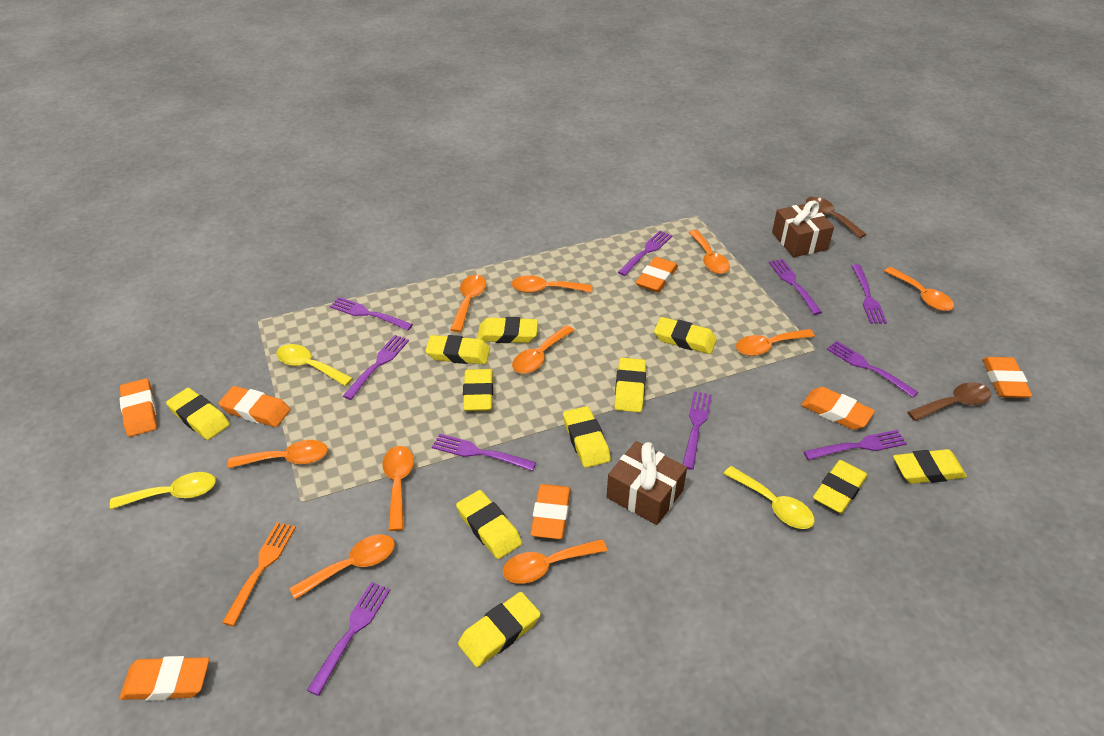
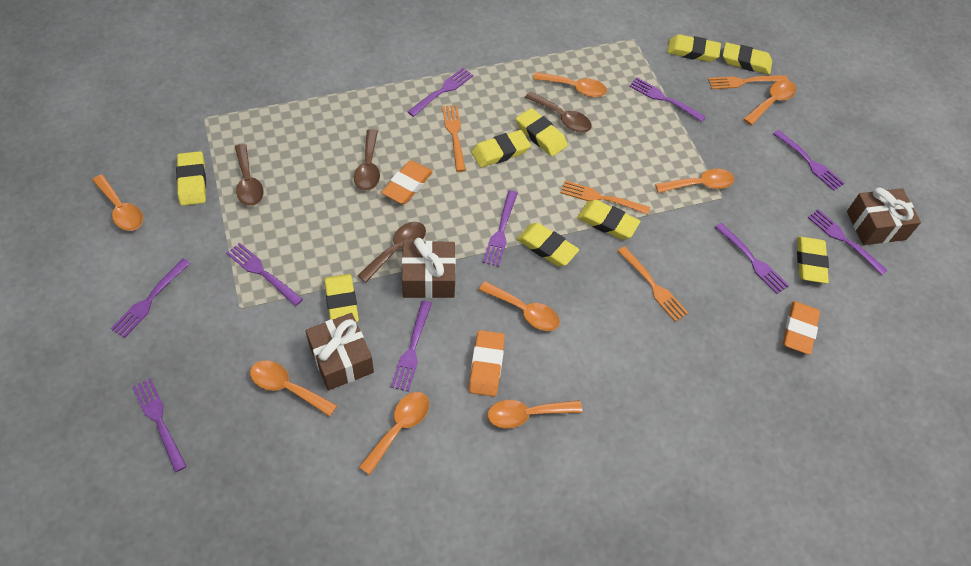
brown gift: [607,441,687,525] [772,200,834,257] = 2 -> [305,313,374,390] [402,238,456,298] [847,187,921,245] = 3
brown spoon: [806,197,867,238] [907,382,991,421] = 2 -> [235,144,264,206] [354,129,380,191] [357,222,426,283] [525,92,592,133] = 4
orange eraser: [120,378,157,437] [120,656,209,701] [219,386,291,427] [530,484,571,539] [636,257,678,293] [801,387,875,430] [983,357,1032,398] = 7 -> [381,160,433,204] [469,330,505,396] [783,301,820,355] = 3
orange fork: [222,522,296,626] = 1 -> [442,105,466,172] [561,181,650,214] [618,246,688,322] [708,75,788,89] = 4
orange spoon: [228,440,328,468] [290,534,395,600] [382,446,414,531] [450,275,486,332] [503,539,607,584] [511,275,592,293] [512,325,575,374] [688,230,730,274] [736,329,815,356] [884,267,954,311] = 10 -> [92,174,143,231] [250,360,337,417] [359,392,429,475] [479,281,560,331] [488,400,582,428] [533,72,607,97] [655,169,735,193] [744,80,796,125] = 8
yellow eraser: [166,388,230,440] [425,335,490,364] [456,490,522,559] [458,592,541,667] [463,369,493,411] [477,317,538,343] [563,406,611,468] [614,358,646,412] [654,317,717,354] [813,460,868,513] [893,449,967,484] = 11 -> [176,151,206,206] [324,274,359,322] [471,130,531,168] [516,108,568,156] [517,223,579,266] [577,200,640,240] [667,34,721,62] [723,42,772,75] [797,236,829,284] = 9
yellow spoon: [110,472,216,509] [276,344,353,386] [724,466,815,529] = 3 -> none = 0

